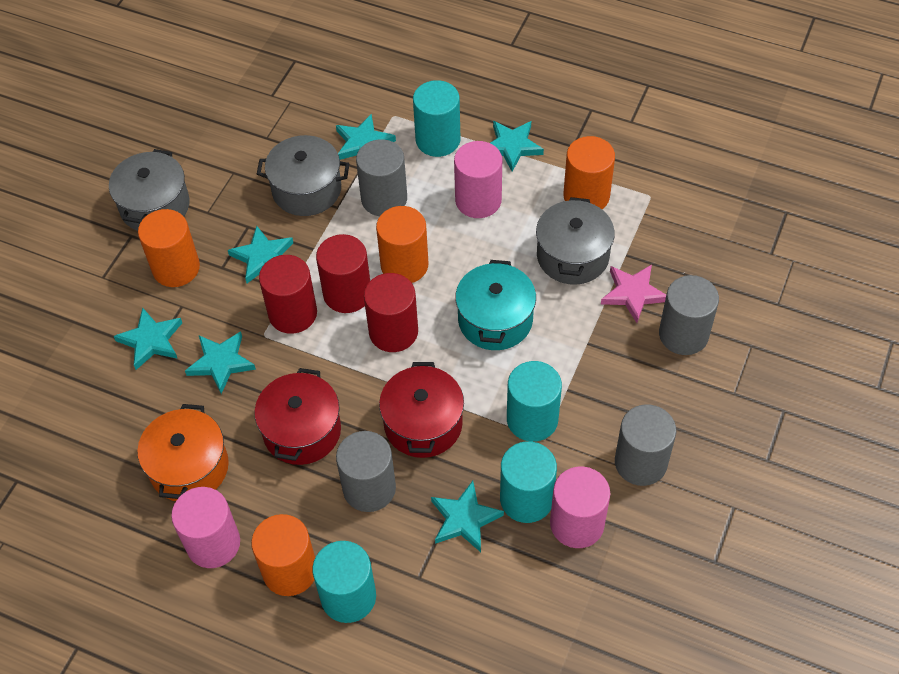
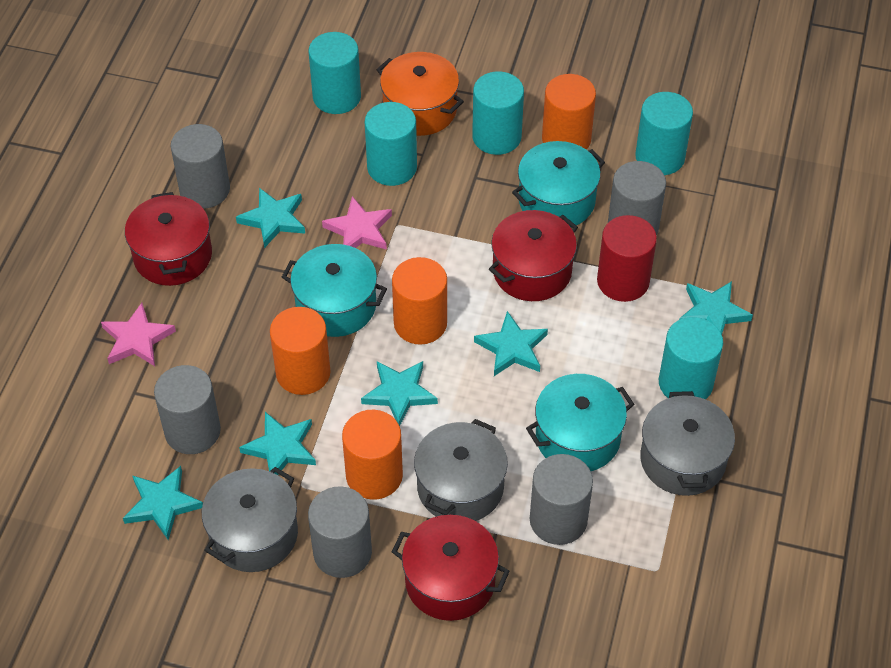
grey cylinder: [336,431,396,512] [356,139,407,216] [615,404,676,486] [659,275,719,355] = 4 -> [154,365,221,454] [171,124,230,208] [308,486,372,578] [530,454,593,545] [608,161,666,235] = 5
pink cylinder: [171,487,240,568] [454,141,502,218] [550,466,610,548] = 3 -> none = 0
pink star: [601,265,666,323] = 1 -> [101,303,176,366] [322,196,392,250] = 2
red cylinder: [259,255,317,334] [316,234,370,313] [364,273,418,352] = 3 -> [597,215,657,302] = 1
red pot: [254,368,341,465] [379,362,464,458] = 2 -> [125,192,212,286] [392,515,510,621] [489,210,578,301] = 3
turquoise cylinder: [312,541,376,623] [413,80,460,157] [500,441,557,523] [507,361,562,442] = 4 -> [309,32,361,114] [365,102,417,186] [472,71,524,155] [635,92,693,175] [659,317,723,400] = 5
turquoise pot: [455,260,536,350] = 1 -> [282,244,387,337] [512,141,605,227] [526,374,634,471] = 3

